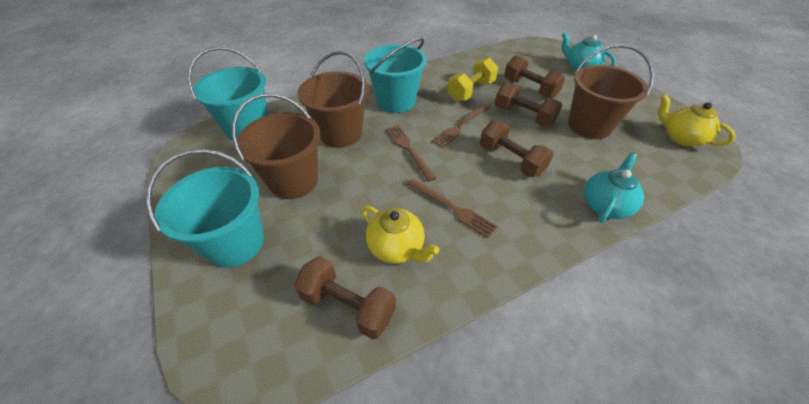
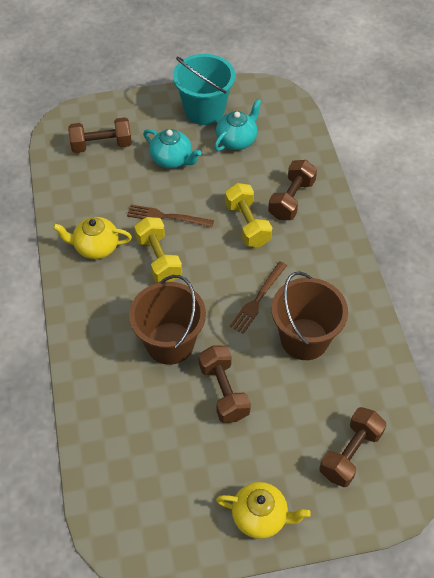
brown bucket: [232,93,320,199] [297,51,369,148] [568,44,654,139] = 3 -> [129,275,206,365] [271,272,348,360] = 2
brown fork: [386,125,436,182] [407,178,497,238] [431,105,489,148] = 3 -> [127,205,214,227] [230,262,287,334] = 2
turquoise bucket: [146,149,264,268] [187,47,268,140] [364,38,427,113] = 3 -> [173,54,235,125] = 1
yellow dumbbell: [447,58,498,102] = 1 -> [134,217,182,283] [225,183,272,247] = 2

